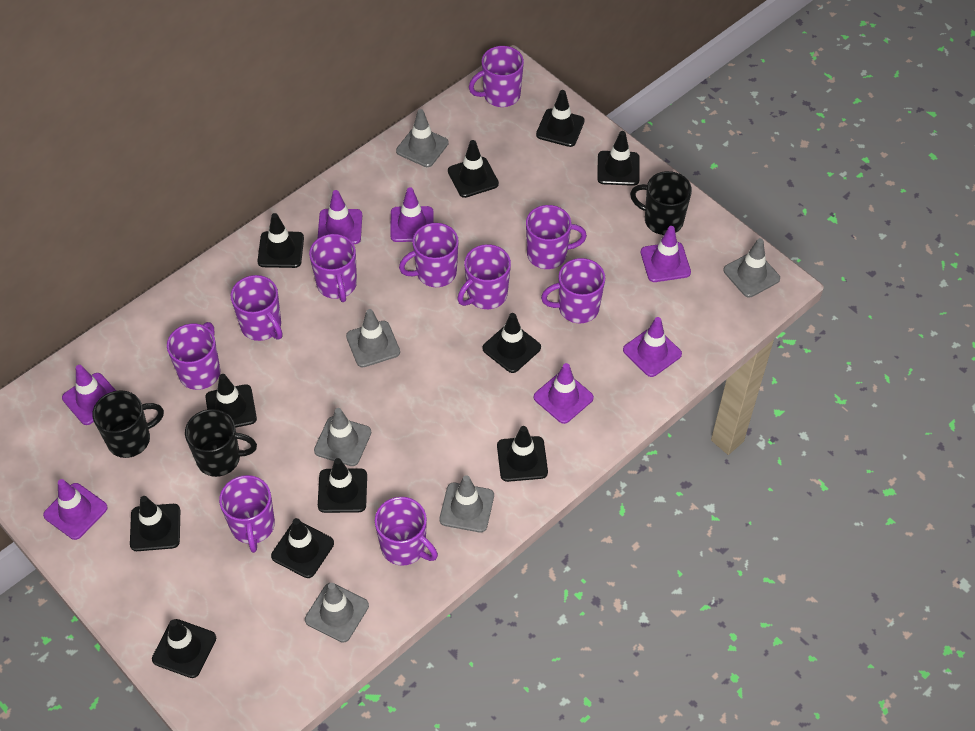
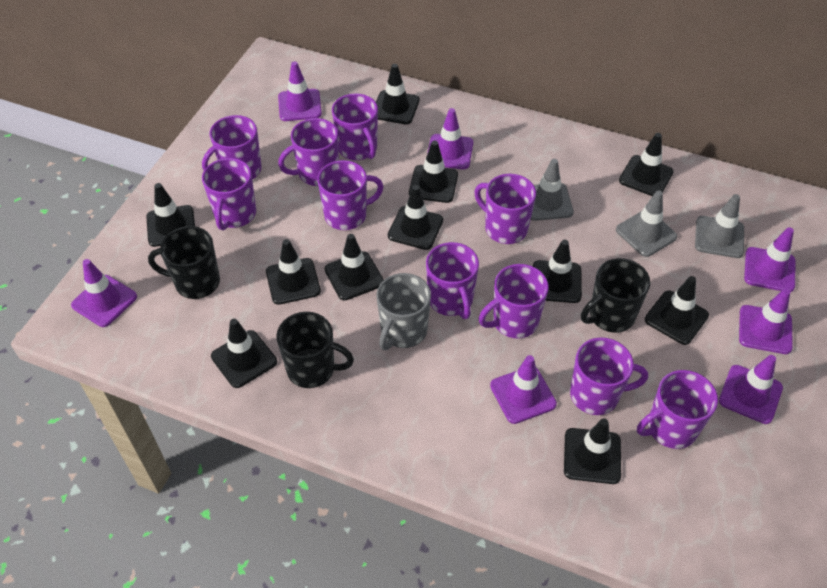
grey mug: none = 0 -> [376,273,431,350] = 1
grey traffic cone: [305,583,369,643] [314,408,371,466] [346,309,400,368] [396,109,449,167] [439,475,494,532] [723,238,780,298] = 6 -> [531,159,574,221] [616,190,677,257] [695,194,744,258] = 3

